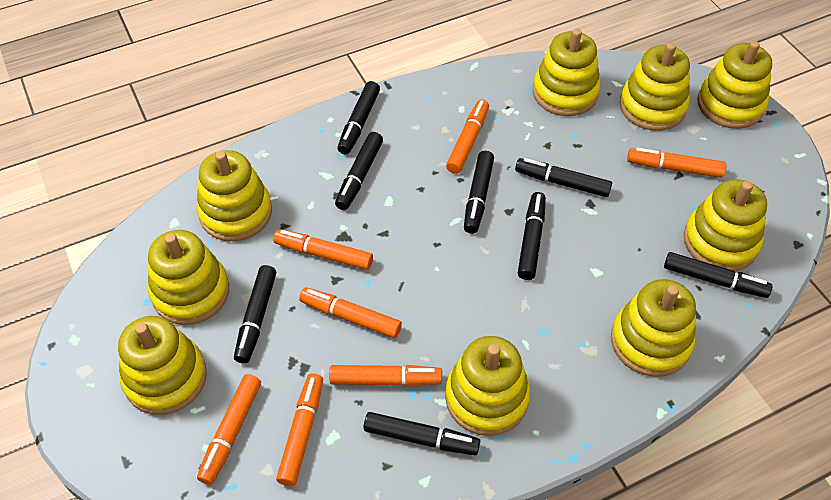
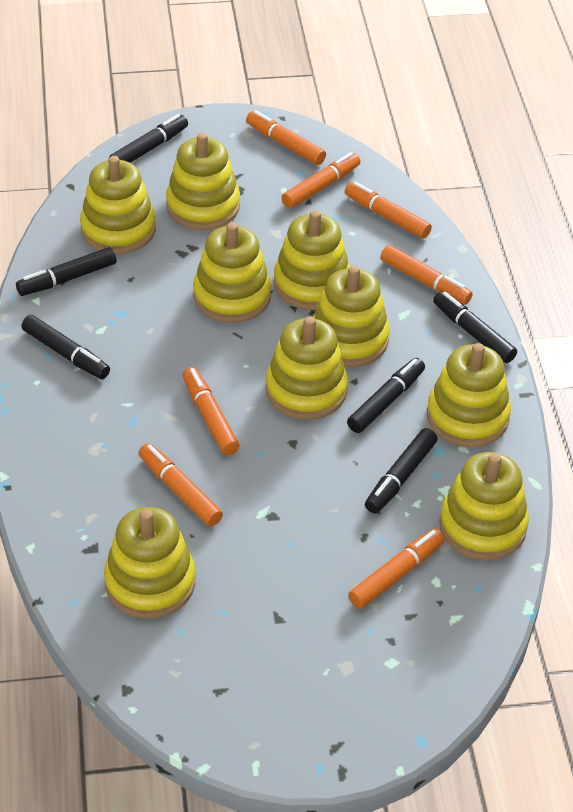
black marker: [234,265,276,364] [335,132,383,210] [337,81,380,154] [364,412,480,455] [464,151,494,234] [515,158,612,197] [518,192,546,280] [664,252,772,298] = 8 -> [16,247,116,296] [21,315,110,379] [109,114,188,163] [347,358,425,433] [365,428,437,514] [433,291,517,363] = 6

